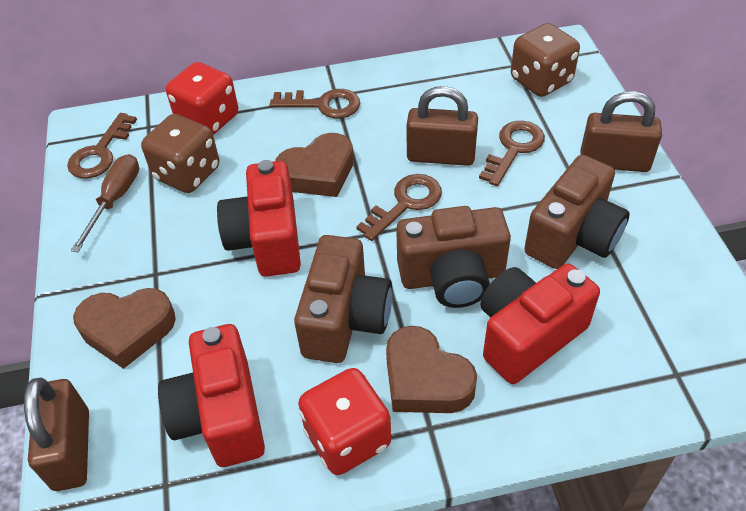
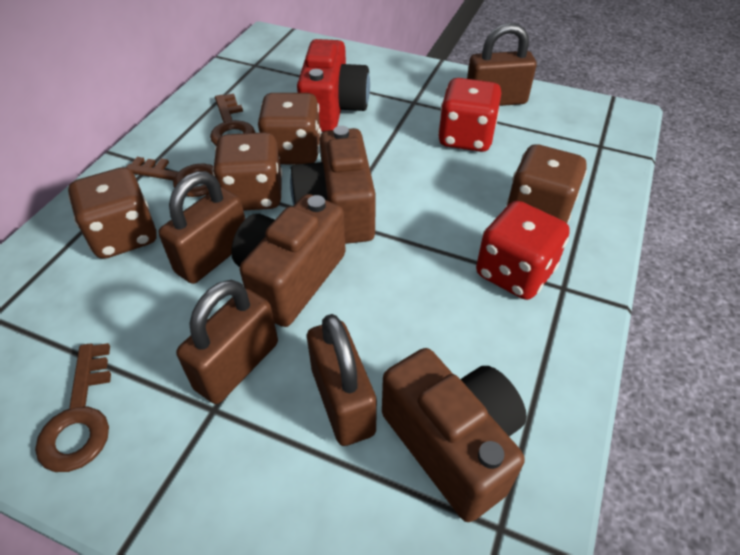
brown dice: [141,114,219,193] [511,23,580,97] = 2 -> [68,167,157,259] [212,132,282,211] [258,93,321,164] [506,144,587,224] = 4
brown heart: [73,288,176,369] [275,133,354,197] [386,326,477,413] = 3 -> none = 0
brown key: [67,113,137,179] [270,89,360,118] [356,174,442,241] [479,121,545,186] = 4 -> [35,343,111,472] [126,157,214,197] [210,93,255,145] = 3
brown padlock: [24,377,89,491] [407,86,478,166] [581,91,662,172] = 3 -> [159,171,245,284] [176,280,278,404] [307,314,377,446] [467,23,537,106] = 4
brown screwdriver: [71,154,139,252] = 1 -> none = 0
red camera: [158,324,265,467] [217,160,301,277] [480,264,600,384] = 3 -> [297,39,370,132] = 1

